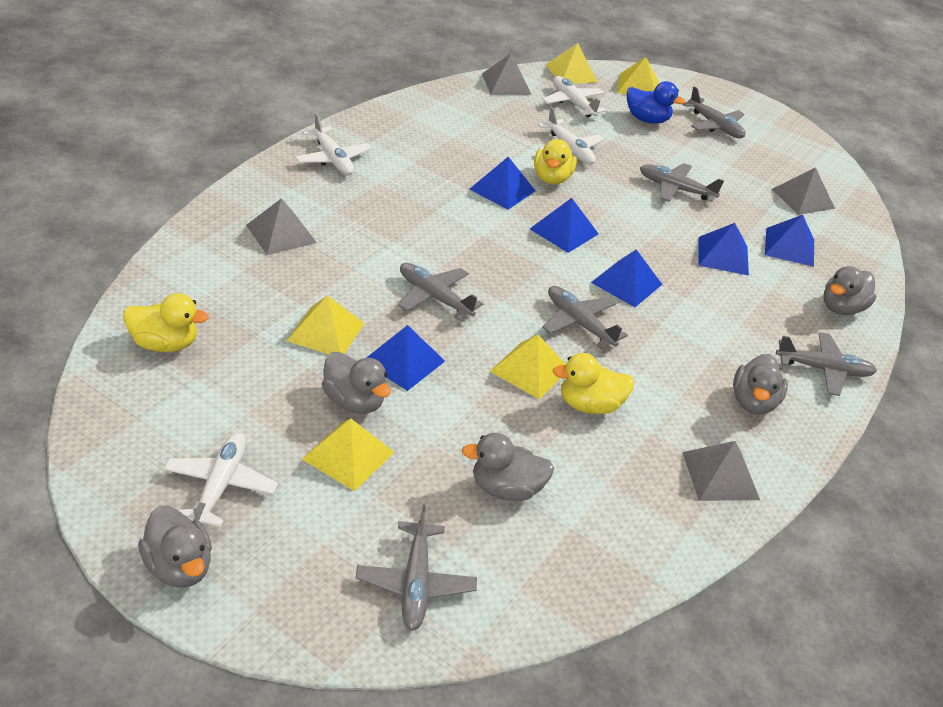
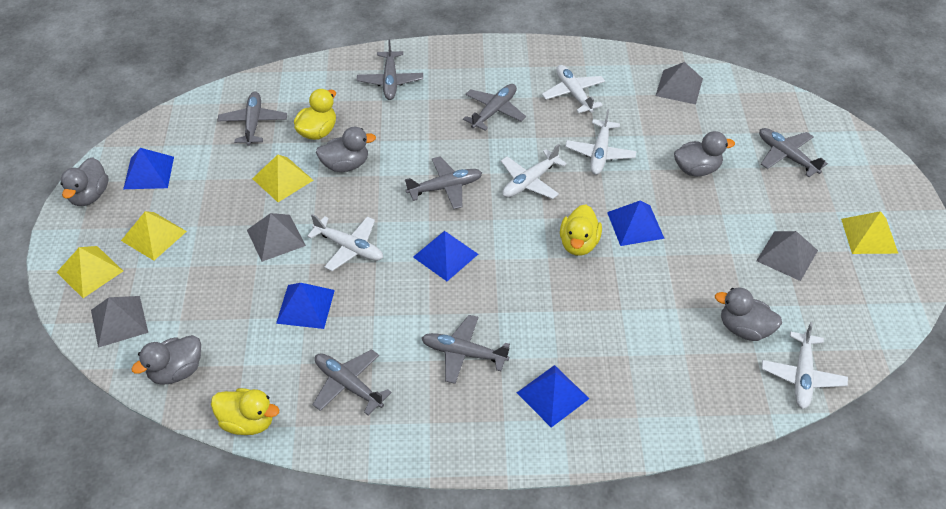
blue duck: [627,81,685,124] = 1 -> none = 0
blue pyramid: [366,325,445,391] [469,157,536,210] [530,198,598,253] [591,249,662,307] [698,223,749,276] [765,215,814,267] = 6 -> [123,148,174,189] [276,283,335,329] [413,231,478,281] [517,365,589,428] [607,201,665,246] = 5
grey plane: [356,505,477,631] [398,263,483,320] [542,286,628,349] [640,163,724,202] [682,86,746,138] [776,332,877,396] = 6 -> [217,92,287,146] [313,349,392,415] [357,39,423,100] [405,157,482,209] [422,315,510,384] [463,84,526,131] [759,128,828,177] = 7
white plane: [163,433,278,527] [295,113,372,175] [538,107,604,164] [542,76,607,117] = 4 -> [307,214,383,271] [501,144,567,199] [542,65,605,113] [565,109,637,175] [761,322,848,409] = 5
yellow pyramid: [287,295,365,355] [302,419,394,491] [490,334,566,399] [546,43,598,84] [617,57,659,95] = 5 -> [57,246,123,298] [121,211,187,261] [252,155,314,202] [841,211,899,254] = 4

